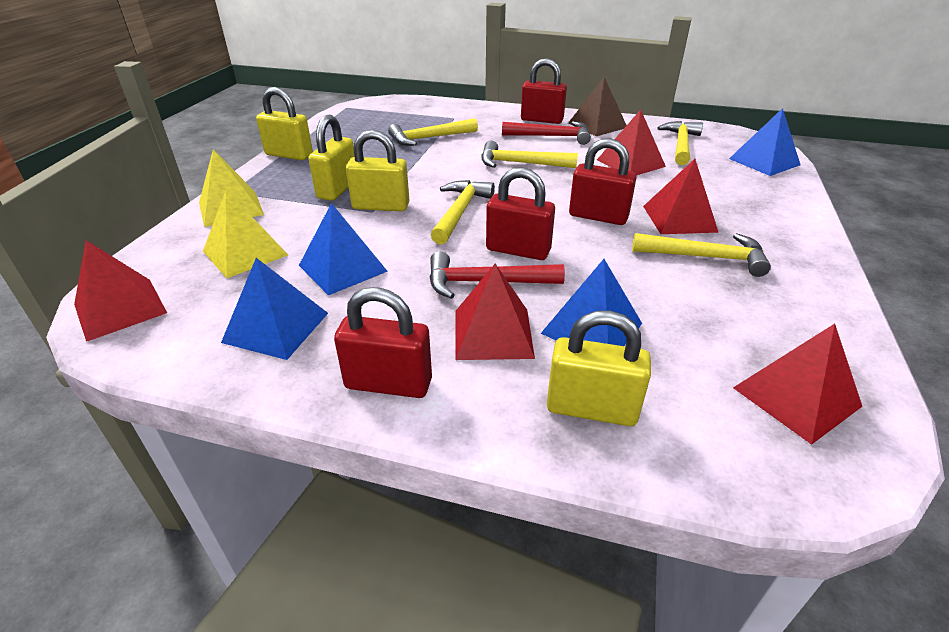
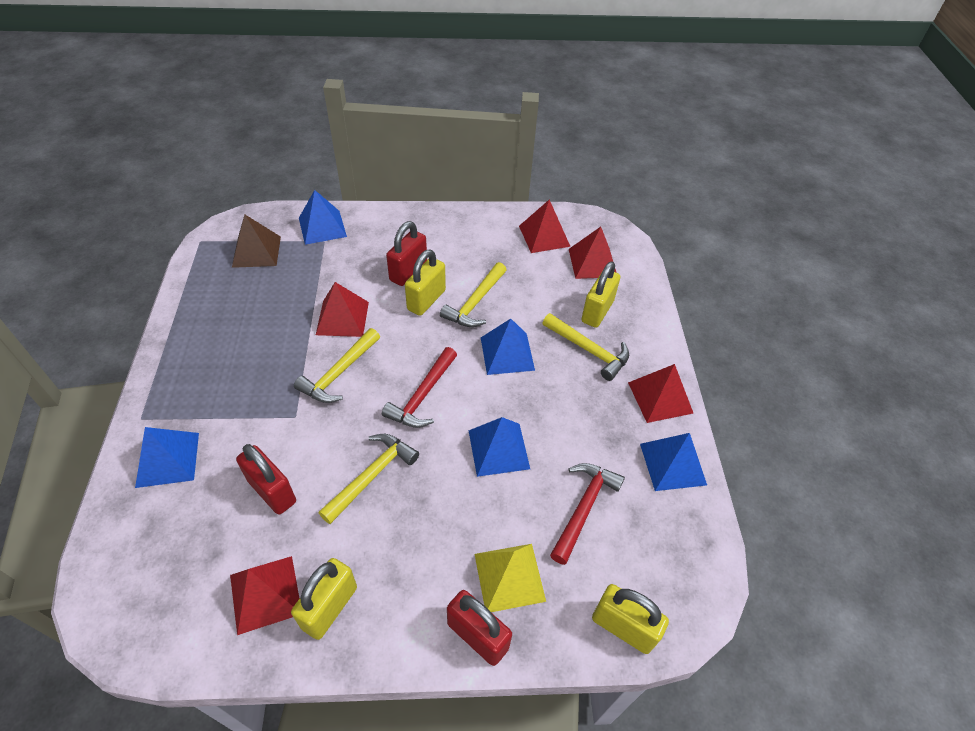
blue pyramid: [221,258,328,360] [299,203,388,296] [541,259,642,346] [729,108,801,176] = 4 -> [135,427,199,488] [299,190,347,245] [468,417,530,477] [481,319,535,375] [640,433,707,491] = 5
red padlock: [334,287,432,398] [486,167,555,260] [521,58,567,124] [569,138,637,225] = 4 -> [236,444,296,515] [386,221,427,286] [447,590,512,666] = 3
yellow hammer: [388,118,478,146] [431,180,495,244] [482,140,578,168] [632,233,771,277] [657,121,703,165] = 5 -> [294,328,380,403] [319,434,419,524] [440,262,506,327] [543,313,629,381] = 4
yellow pyramid: [199,150,264,227] [203,189,288,278] = 2 -> [475,544,546,612] = 1

